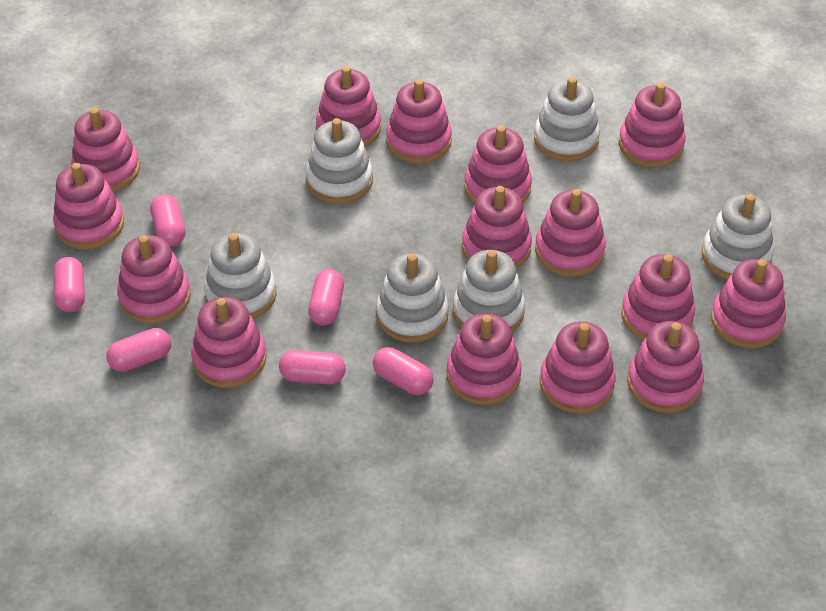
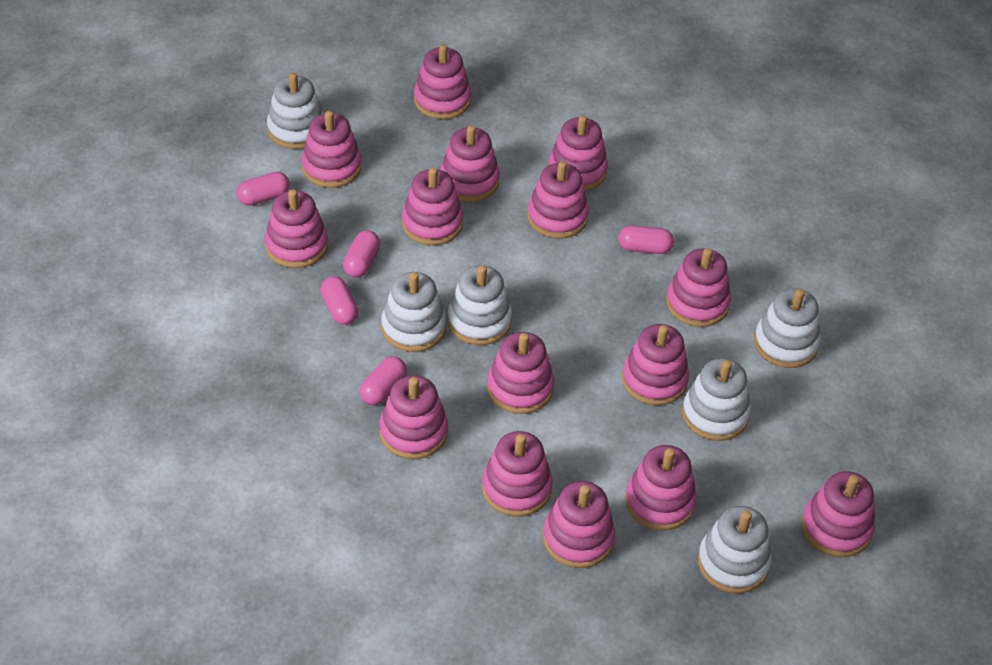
pink capsule: [53,257,85,312] [106,328,172,372] [150,194,185,246] [279,350,346,384] [308,269,344,325] [373,347,434,395] = 6 -> [236,171,290,206] [320,276,358,325] [343,230,380,278] [360,356,407,405] [618,225,674,254] = 5

